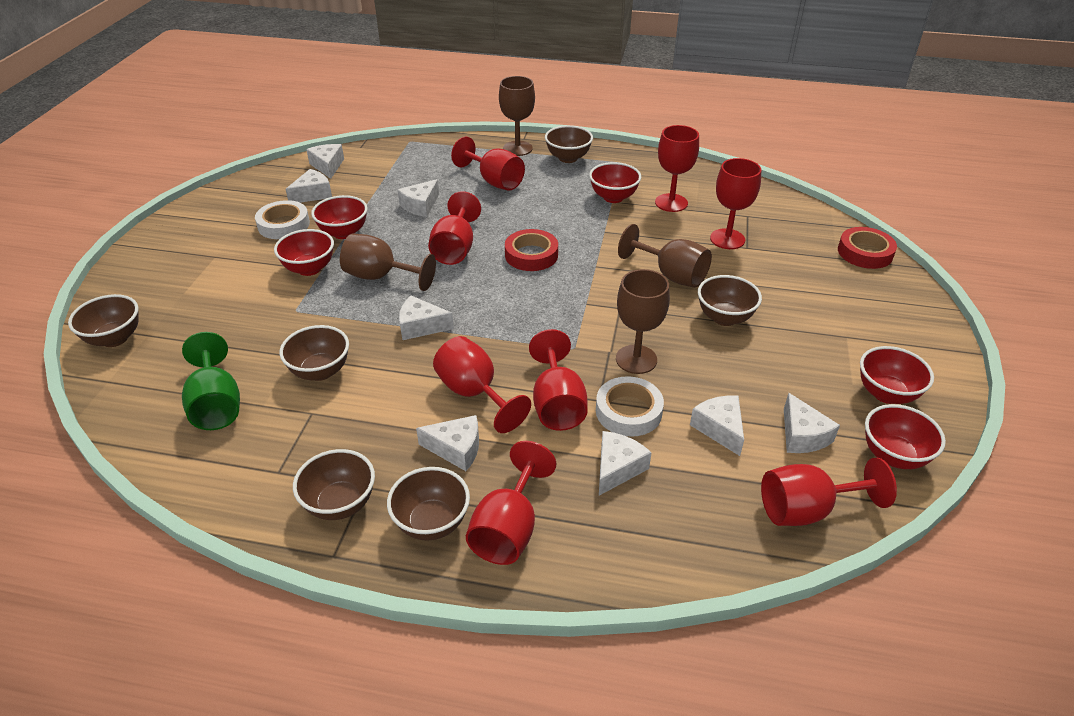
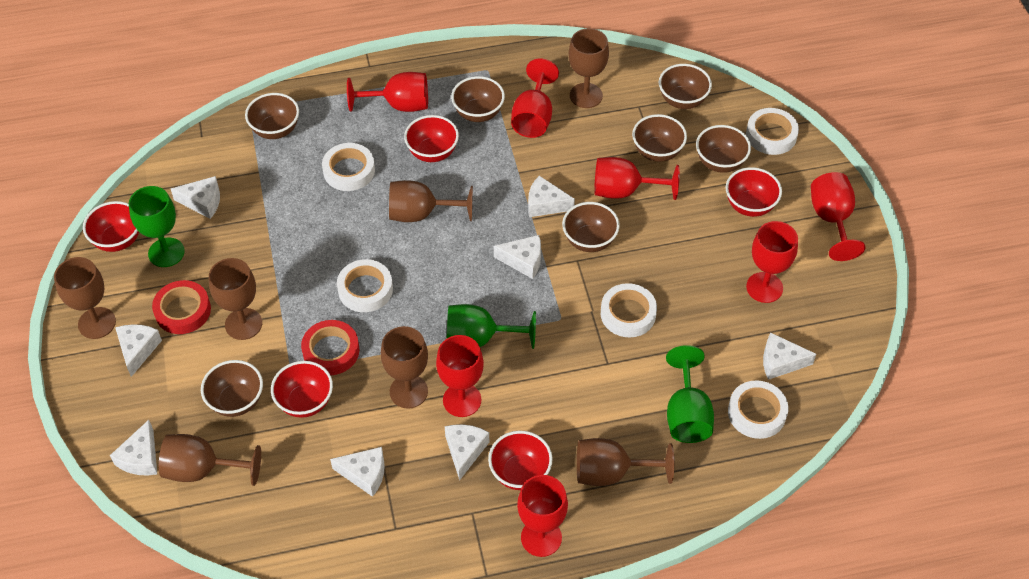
brown bowl: [68,294,139,347] [280,325,349,381] [293,449,375,520] [387,467,470,541] [545,125,593,163] [698,275,762,326] = 6 -> [201,360,263,417] [245,93,299,139] [451,76,505,122] [562,202,620,252] [632,114,687,162] [659,64,712,109] [696,125,751,173] = 7
brown goblet: [340,233,436,291] [499,76,535,156] [616,269,670,374] [618,224,712,288] = 4 -> [54,257,116,339] [159,434,261,486] [209,258,262,340] [381,326,428,409] [389,180,473,222] [569,28,609,108] [577,438,674,486] = 7
green goblet: [182,332,240,430] = 1 -> [129,186,185,267] [447,304,536,349] [666,345,714,443] = 3
red goblet: [428,191,481,265] [433,336,531,433] [451,136,525,191] [466,441,556,565] [529,329,588,431] [655,125,699,212] [710,158,761,249] [761,458,897,526] = 8 -> [347,72,428,112] [436,335,484,417] [511,58,559,138] [517,475,568,557] [594,157,680,200] [746,221,798,303] [811,172,865,261] = 7
white tape: [255,200,310,239] [596,376,664,437] = 2 -> [322,143,375,191] [337,259,393,312] [601,283,657,337] [728,381,788,439] [746,108,799,155] = 5

